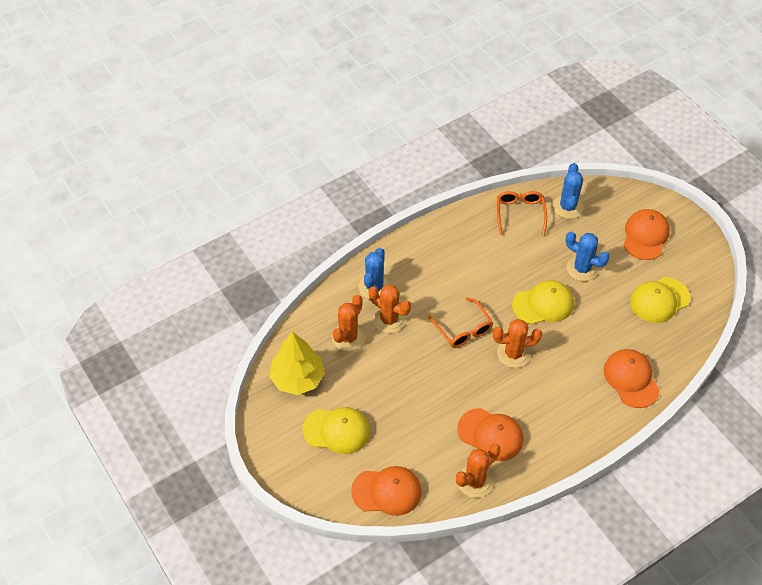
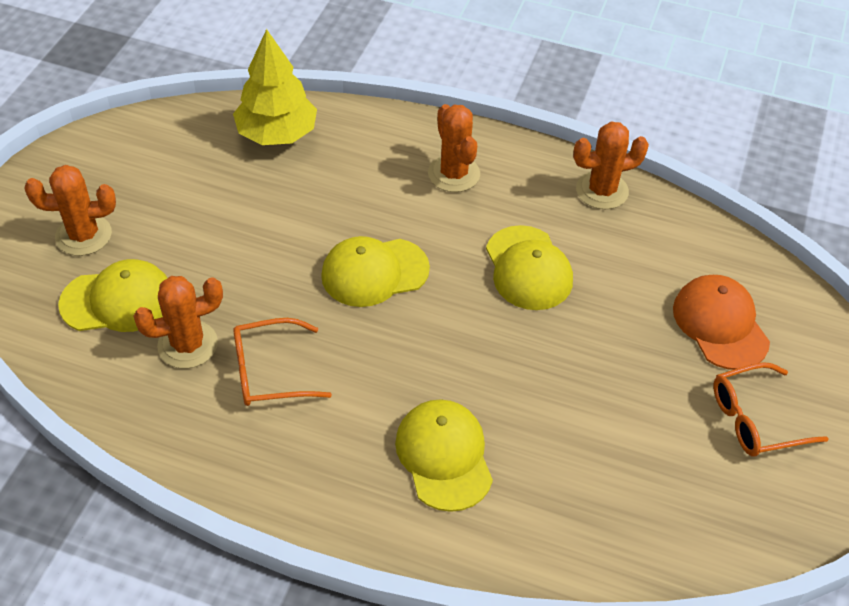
blue cactus: [358,248,390,300] [553,163,584,219] [565,231,610,281] = 3 -> none = 0
orange cap: [351,466,422,516] [457,408,523,461] [604,349,660,408] [623,209,670,260] = 4 -> [673,275,770,370] = 1
yellow cap: [303,407,370,454] [512,280,574,324] [630,277,690,323] = 3 -> [58,259,167,332] [321,236,430,307] [395,399,493,512] [486,225,573,310] = 4

